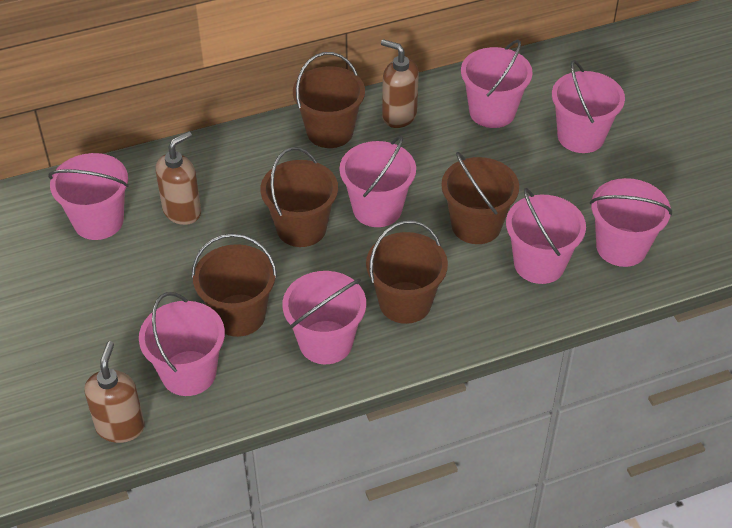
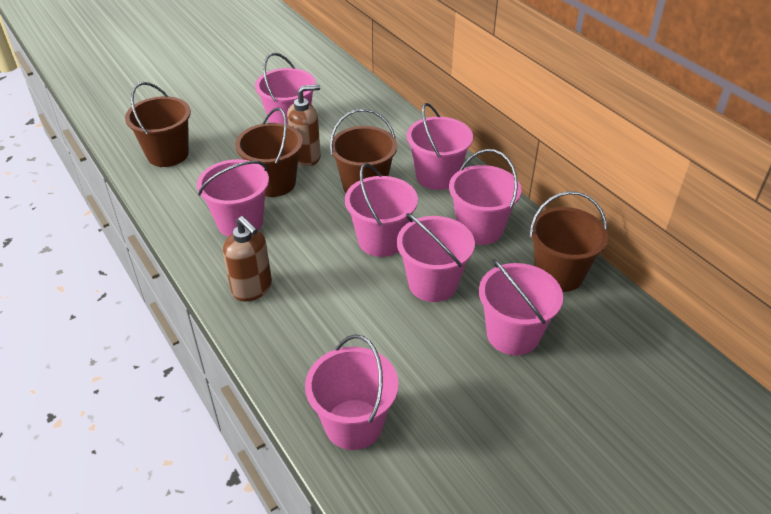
brown bucket: [192,233,277,337] [260,147,338,247] [293,52,365,148] [366,220,448,324] [441,152,519,244] = 5 -> [125,82,191,167] [235,107,303,197] [330,109,397,193] [529,191,608,292] = 4
brown soap dispenser: [84,341,145,443] [156,131,201,225] [381,39,419,128] = 3 -> [223,216,272,302] [287,84,321,166] = 2

